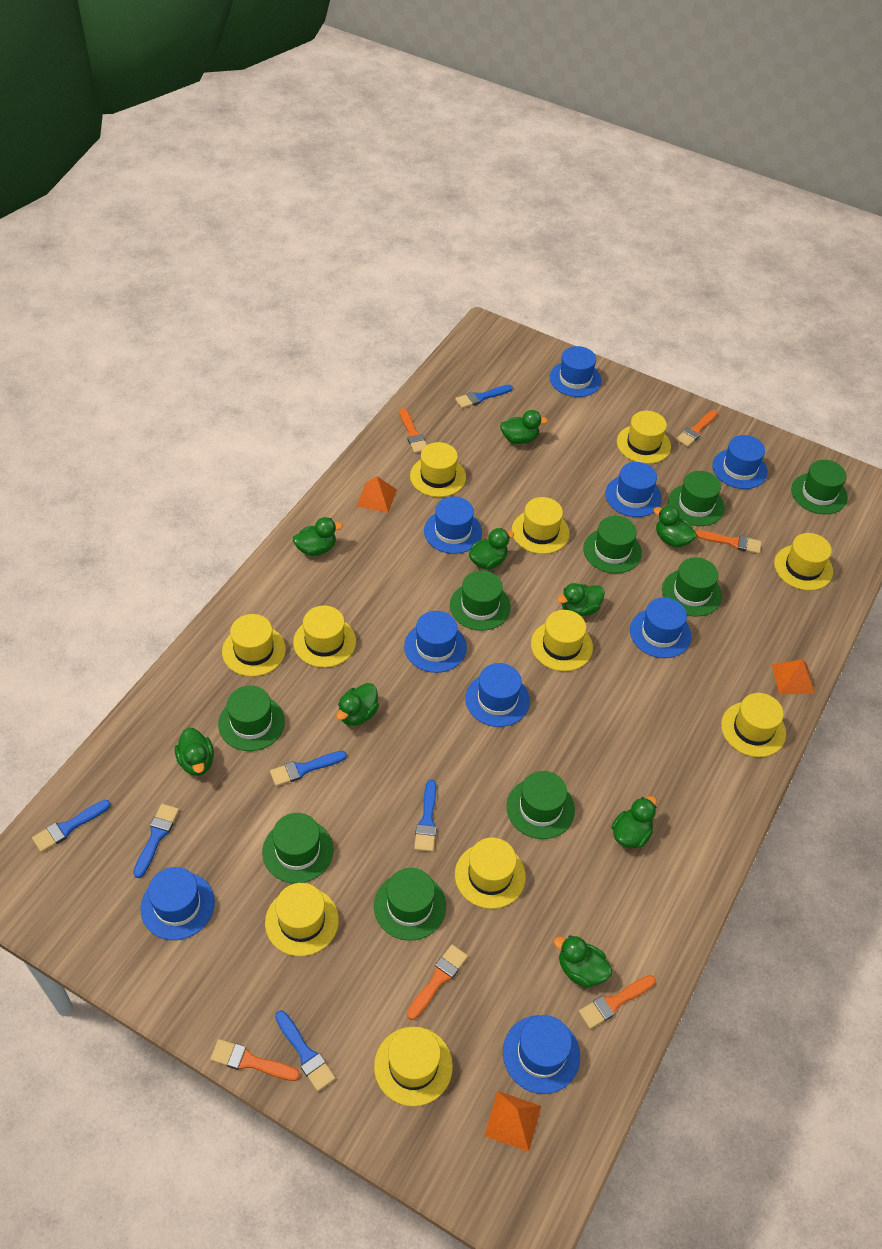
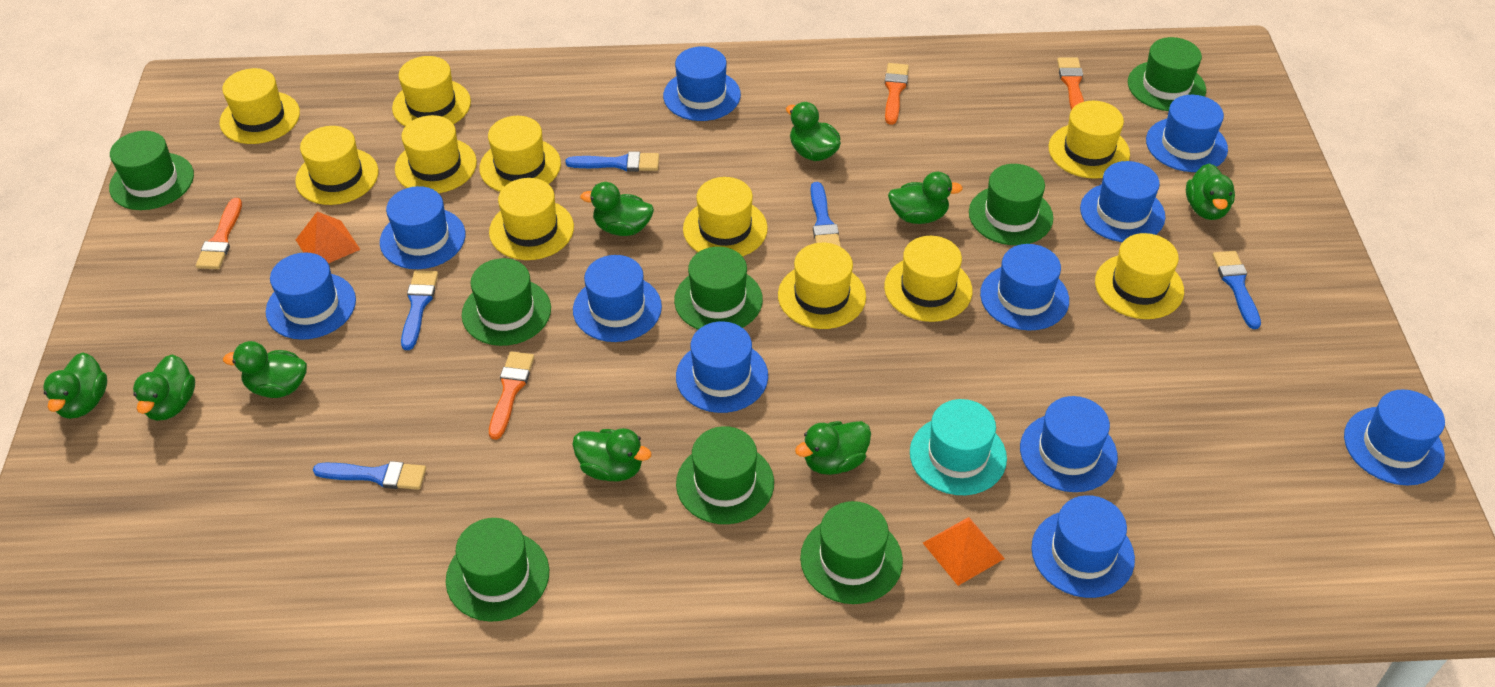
blue brush: [32,800,111,852] [133,804,179,878] [270,751,347,786] [275,1011,336,1091] [414,780,437,852] [455,385,513,409] = 6 -> [313,461,426,490] [401,270,438,350] [565,151,659,172] [810,182,841,247] [1213,251,1261,329] = 5
blue hat: [140,867,215,940] [404,611,467,673] [424,497,482,554] [465,663,530,727] [503,1015,580,1094] [549,346,602,397] [605,462,662,517] [630,597,691,658] [712,435,768,489] = 9 -> [266,252,356,340] [380,186,465,269] [573,255,662,342] [663,46,741,121] [676,321,768,413] [980,244,1069,331] [1020,396,1118,492] [1031,495,1135,598] [1080,161,1165,242] [1146,95,1228,172] [1344,389,1445,485] = 11
green hat: [218,686,285,751] [262,813,333,883] [374,868,446,941] [450,570,511,631] [506,771,575,839] [583,516,642,573] [662,557,722,617] [668,471,725,526] [791,460,848,514] = 9 -> [109,131,194,210] [446,518,549,622] [462,258,551,346] [674,247,763,330] [676,426,774,524] [800,501,903,604] [969,164,1053,245] [1128,37,1206,111] = 8
orange brush: [210,1039,300,1081] [399,408,427,453] [407,944,468,1020] [578,975,656,1029] [676,410,718,447] [695,530,762,554] = 6 -> [196,198,242,269] [489,351,534,440] [885,63,909,125] [1057,57,1084,110] = 4
orange pyramid: [357,476,397,513] [484,1091,541,1152] [772,659,815,694] = 3 -> [296,212,360,263] [923,517,1005,586] = 2
turquoise hat: none = 0 -> [910,399,1007,495] = 1

